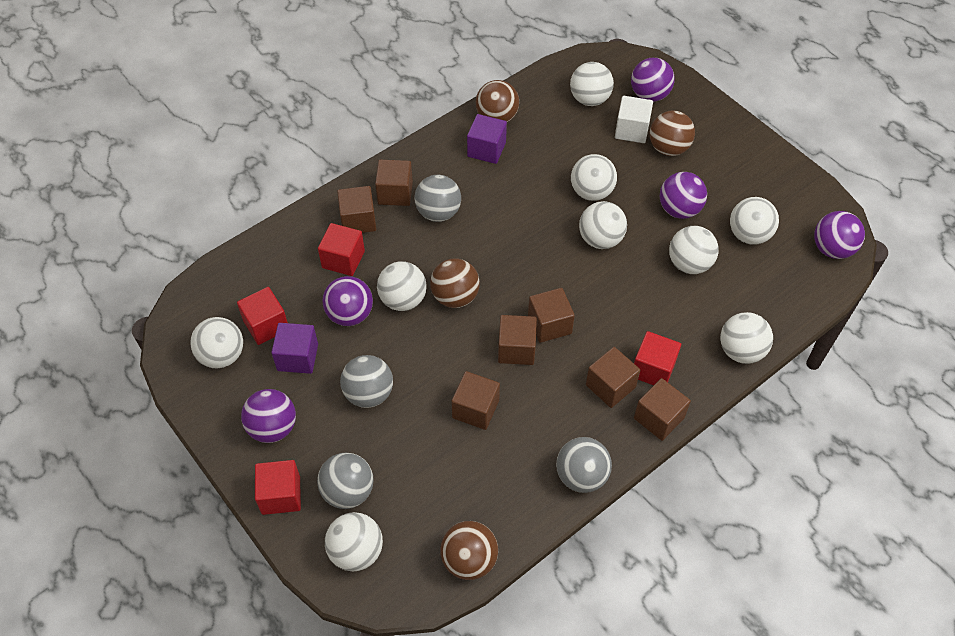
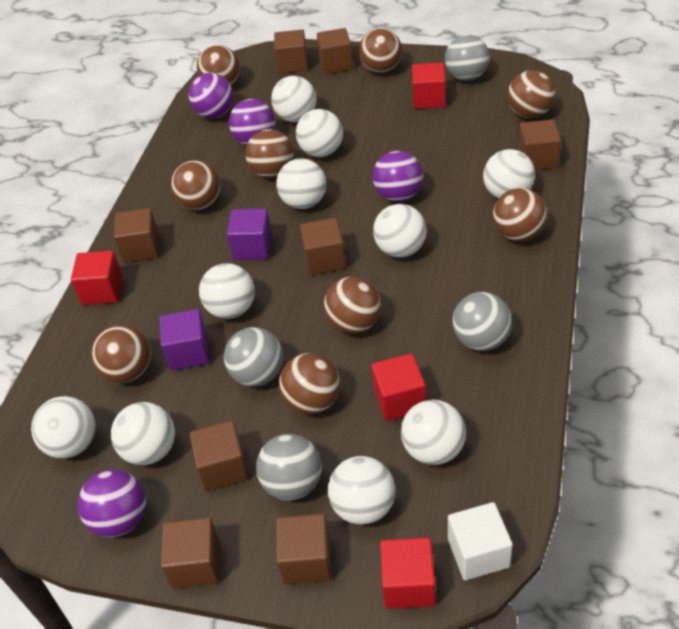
brown ball: [430,258,480,308] [440,521,498,580] [476,80,519,122] [649,110,695,156] = 4 -> [91,325,151,383] [171,160,221,210] [197,45,240,85] [245,129,293,178] [279,353,340,414] [324,277,381,334] [359,28,402,73] [493,188,547,242] [508,70,555,118] = 9
brown cube: [337,186,376,233] [375,160,413,206] [451,371,500,430] [498,315,537,365] [528,288,575,343] [586,347,640,408] [634,378,691,441] = 7 -> [114,208,159,262] [161,518,220,589] [190,420,249,491] [274,29,308,74] [276,514,332,584] [300,218,346,275] [317,28,353,74] [518,119,561,170] = 8
purple ball: [241,389,296,443] [322,276,373,326] [631,58,675,102] [660,172,707,219] [814,211,865,259] = 5 -> [78,470,146,537] [189,73,234,119] [229,99,275,145] [373,151,423,202] = 4
white ball: [190,317,243,369] [325,512,383,571] [377,262,427,311] [570,62,614,106] [571,154,617,201] [579,201,627,249] [669,226,719,274] [720,312,773,364] [730,197,779,245] = 9 -> [31,396,96,458] [111,402,175,465] [199,263,255,319] [271,76,317,122] [276,158,326,209] [296,109,343,157] [328,456,395,525] [373,204,427,257] [401,400,466,465] [483,149,535,199] = 10

